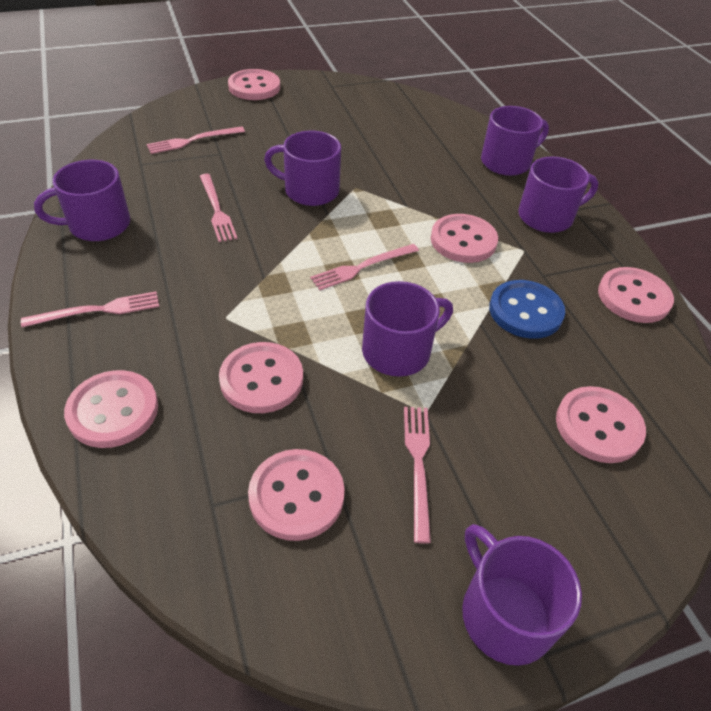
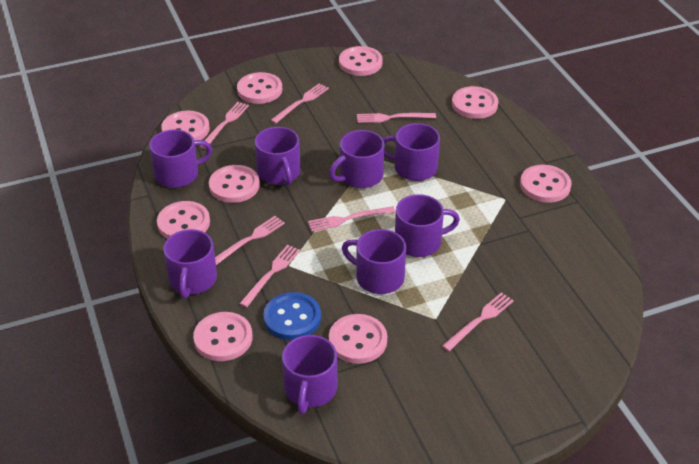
pink button: [64,370,158,448] [219,342,303,413] [228,69,280,100] [248,449,345,541] [431,214,498,263] [556,386,646,463] [598,267,674,323] = 7 -> [157,201,210,239] [161,111,210,140] [193,312,253,361] [209,165,260,203] [237,72,282,104] [329,314,387,364] [339,46,383,76] [452,86,498,119] [520,165,572,203] = 9
pink fork: [21,291,159,327] [147,126,245,154] [200,174,237,242] [310,244,419,290] [404,407,431,544] = 5 -> [199,102,249,149] [215,216,285,265] [239,245,300,307] [271,83,329,124] [308,206,395,232] [357,113,436,123] [442,292,514,351] = 7
purple mug: [34,160,130,241] [264,131,341,206] [362,281,453,377] [462,524,582,666] [481,106,549,176] [518,156,598,233] = 6 -> [149,129,212,188] [163,229,217,298] [255,127,300,185] [282,335,337,414] [329,130,384,188] [342,229,406,294] [383,123,440,181] [395,194,460,257] = 8

